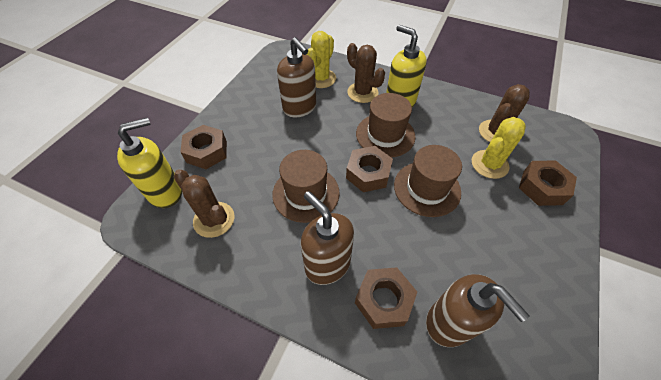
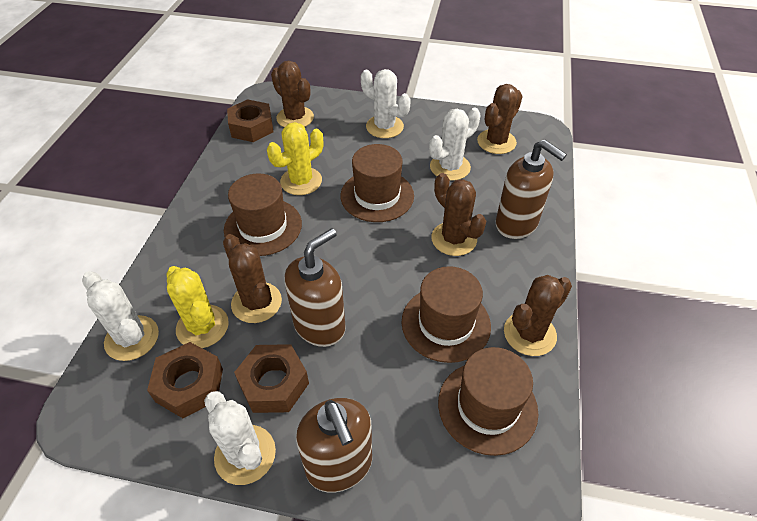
brown cactus: [174,169,234,238] [347,43,385,103] [479,84,530,142] = 3 -> [223,234,282,323] [271,61,314,127] [431,173,486,256] [477,84,523,154] [504,275,572,356] = 5
brown hat: [272,150,340,223] [356,93,416,158] [394,145,462,217] = 3 -> [224,173,302,256] [341,144,414,222] [401,266,491,363] [438,347,538,456] = 4
brown nut: [180,125,227,169] [346,146,393,192] [355,267,417,329] [519,160,577,206] = 4 -> [147,342,223,418] [227,99,273,142] [234,344,309,413] = 3
white cactus: none = 0 -> [82,271,159,361] [204,391,276,485] [361,69,411,138] [429,108,481,181] = 4
yellow soap dispenser: [117,117,182,208] [386,25,427,107] = 2 -> none = 0

